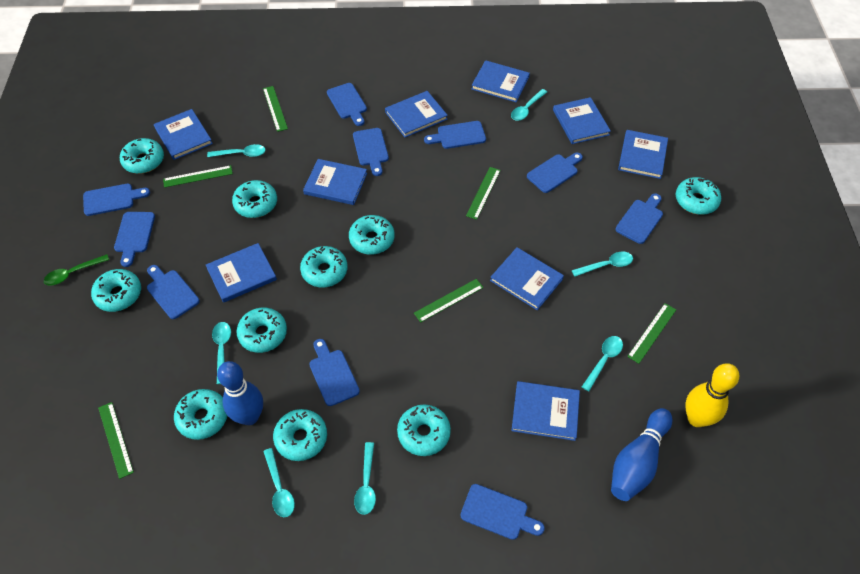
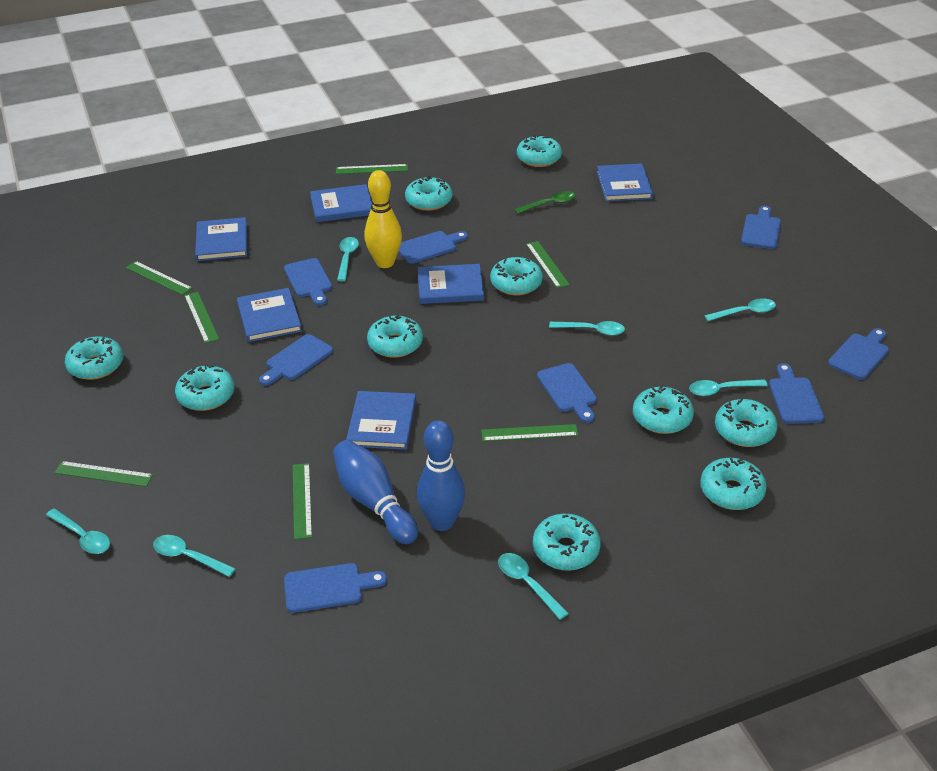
blue book: [154,109,213,160] [206,243,277,303] [303,159,367,205] [385,91,448,137] [472,60,530,102] [490,247,564,310] [511,381,580,441] [553,97,611,144] [618,130,668,179] = 9 -> [195,217,247,261] [237,288,302,342] [310,184,372,222] [346,391,416,450] [418,264,484,304] [597,163,653,202] = 6
blue cutting board: [83,184,150,216] [114,212,155,267] [147,265,200,319] [309,339,360,406] [327,83,367,126] [353,128,389,176] [424,121,486,149] [460,484,545,540] [527,153,583,193] [615,194,663,244] = 10 -> [259,334,333,386] [284,258,332,306] [284,563,387,613] [399,231,468,264] [537,363,597,423] [741,206,781,249] [769,363,824,424] [828,328,889,380] = 8
green ruler: [98,402,134,479] [163,165,233,188] [263,86,288,132] [414,279,484,322] [466,167,501,220] [627,303,676,364] = 6 -> [54,461,153,487] [126,261,192,295] [184,292,219,343] [293,463,312,539] [336,164,408,174] [481,424,578,441] [526,241,570,288] = 7

